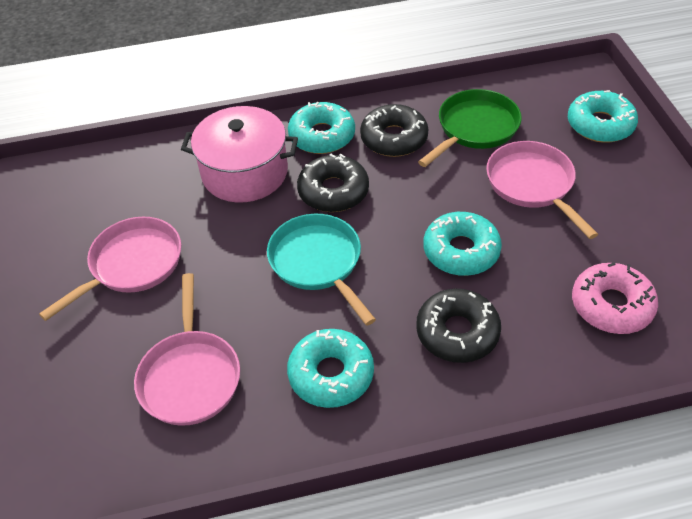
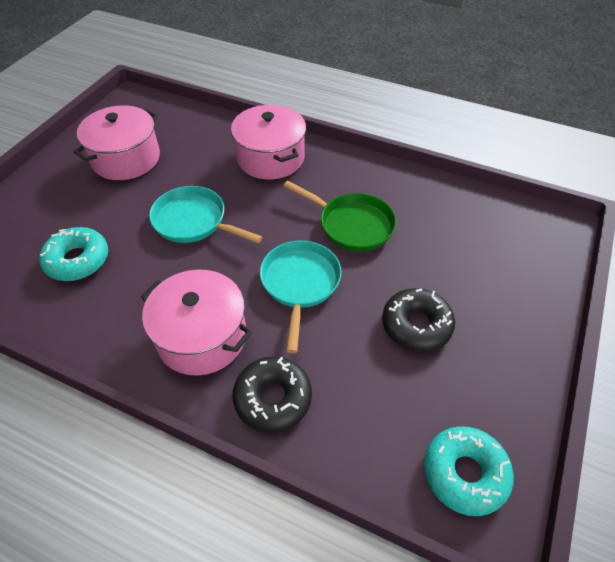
black donut: [297,154,369,212] [360,104,428,157] [416,289,501,363] = 3 -> [233,356,312,433] [382,288,455,352] = 2
pink donut: [572,263,658,334] = 1 -> none = 0
pink pan: [39,217,181,321] [134,273,240,426] [486,141,598,239] = 3 -> none = 0
pink pot: [181,106,298,202] = 1 -> [74,105,160,180] [141,270,252,376] [231,105,306,179] = 3
turquoise donut: [287,329,374,408] [288,102,355,154] [423,212,502,276] [568,90,638,143] = 4 -> [39,227,108,281] [424,426,514,516] = 2
turquoise pan: [267,214,376,326] = 1 -> [149,186,262,243] [260,241,342,353] = 2

